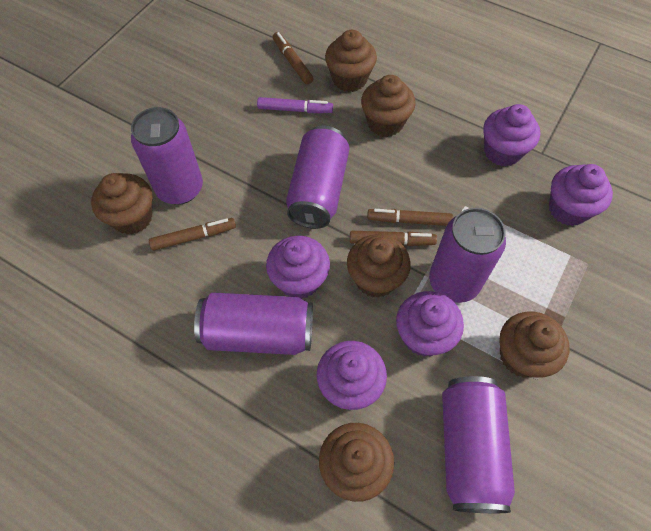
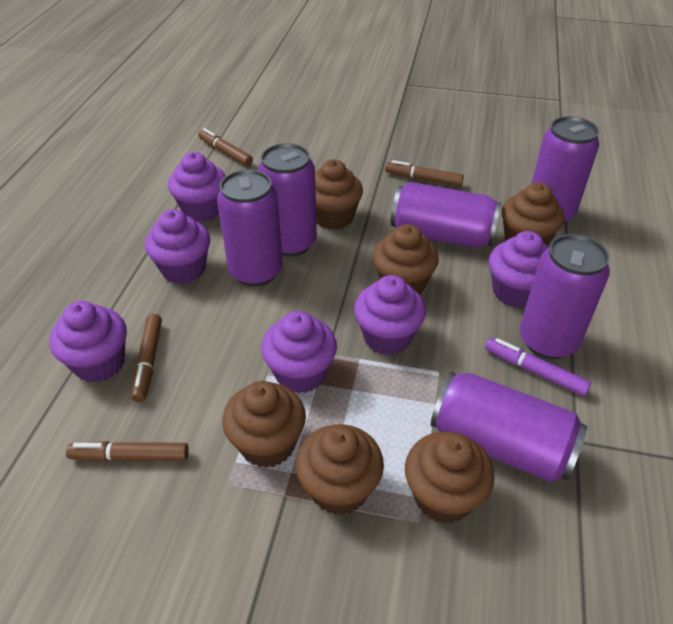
purple can: [131,107,203,205] [194,293,313,355] [286,126,349,229] [429,208,506,303] [442,376,515,513] = 5 -> [217,169,283,287] [258,143,317,257] [391,182,501,248] [431,372,587,482] [520,234,610,359] [531,116,599,224] = 6
purple cupcake: [266,236,330,299] [317,341,387,410] [396,291,464,357] [483,104,540,167] [549,164,613,226] = 5 -> [50,301,127,383] [145,209,210,284] [168,152,225,222] [261,311,337,393] [354,275,426,355] [489,231,548,307] = 6

